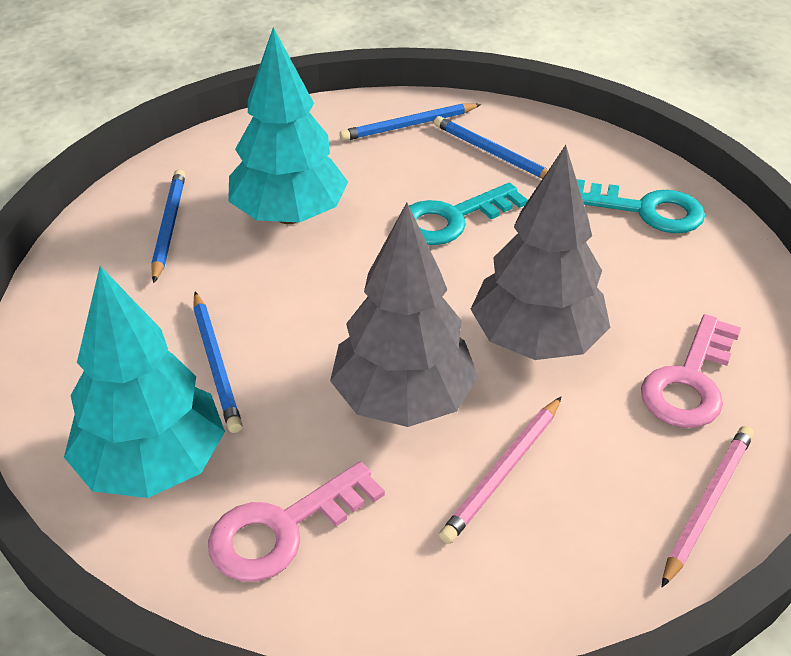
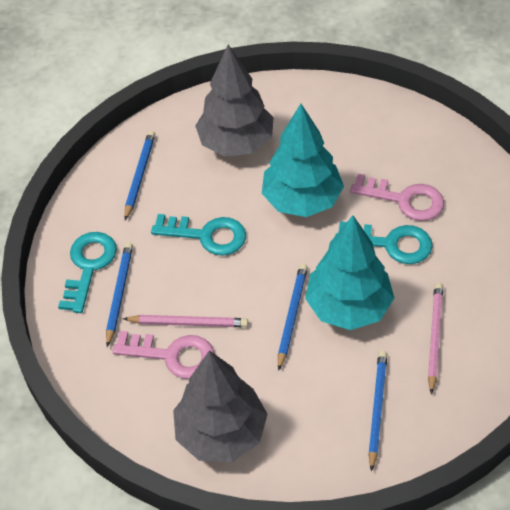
turquoise key: [409,183,528,245] [577,179,705,233] = 2 -> [58,232,117,313] [151,214,246,256] [335,222,433,264] = 3

